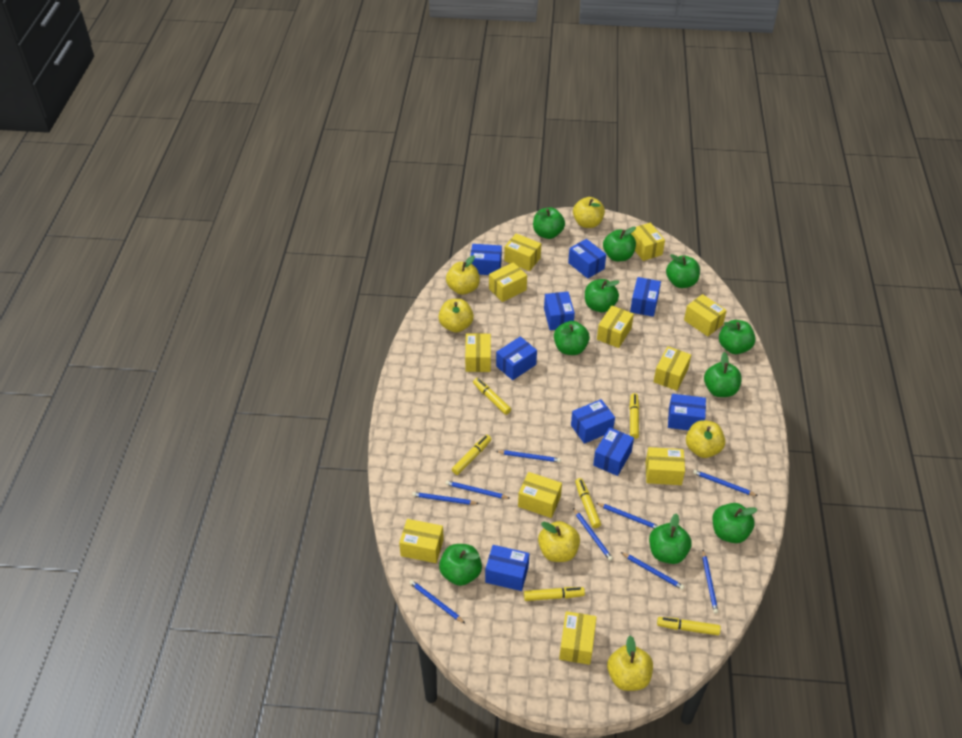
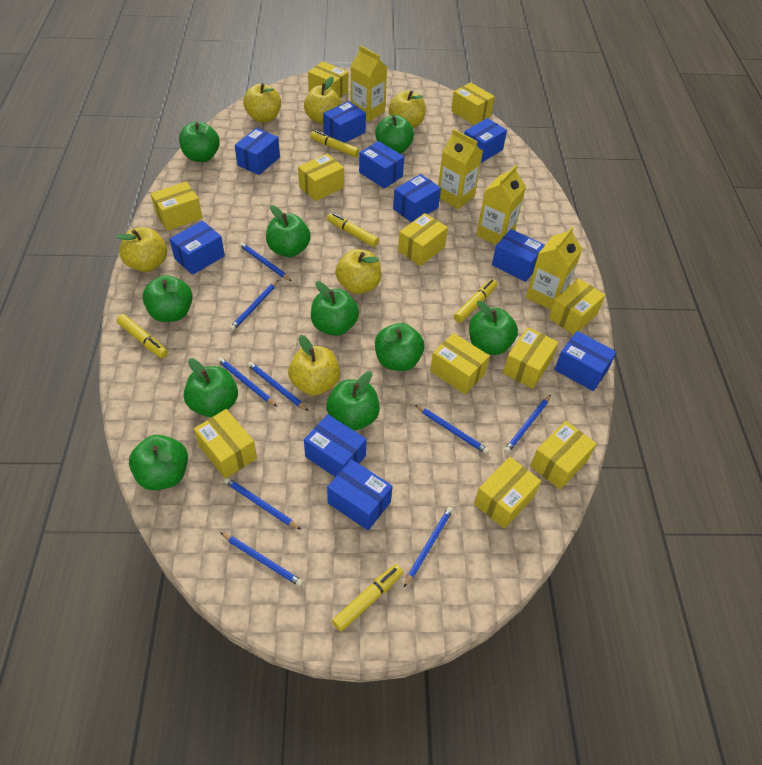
blue box: [471,244,502,275] [485,545,529,591] [496,336,537,380] [544,292,575,330] [568,239,606,279] [571,399,615,444] [593,427,634,476] [630,277,661,317] [668,394,706,430] = 9 -> [169,221,225,275] [235,128,280,175] [304,414,367,477] [323,101,366,143] [327,459,393,530] [359,141,404,189] [393,174,441,223] [464,118,507,163] [492,229,545,282] [554,331,617,391] = 10
yellow carton: none = 0 -> [351,45,387,122] [438,129,483,209] [476,165,526,245] [526,227,582,310] = 4
yellow marker: [452,435,491,475] [473,378,511,415] [524,587,585,601] [575,478,601,528] [629,393,639,439] [657,617,721,635] = 6 -> [116,314,168,358] [310,130,359,157] [327,213,379,247] [332,564,403,632] [454,279,497,323] = 5

